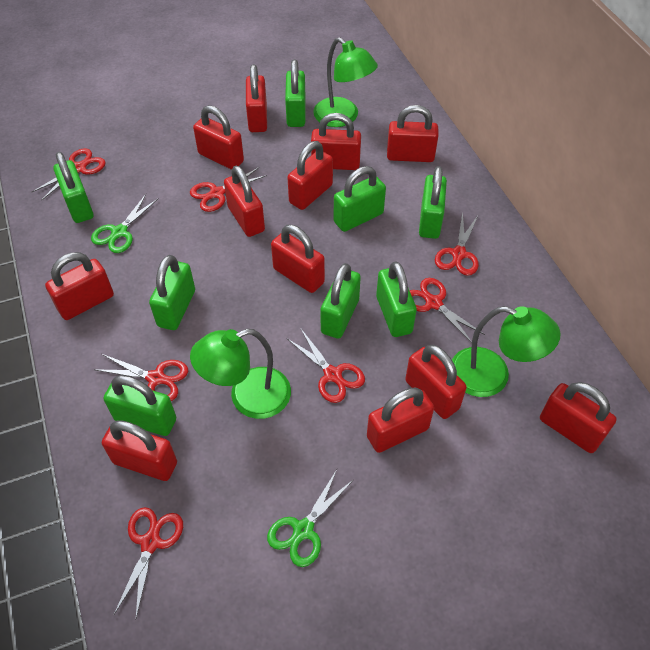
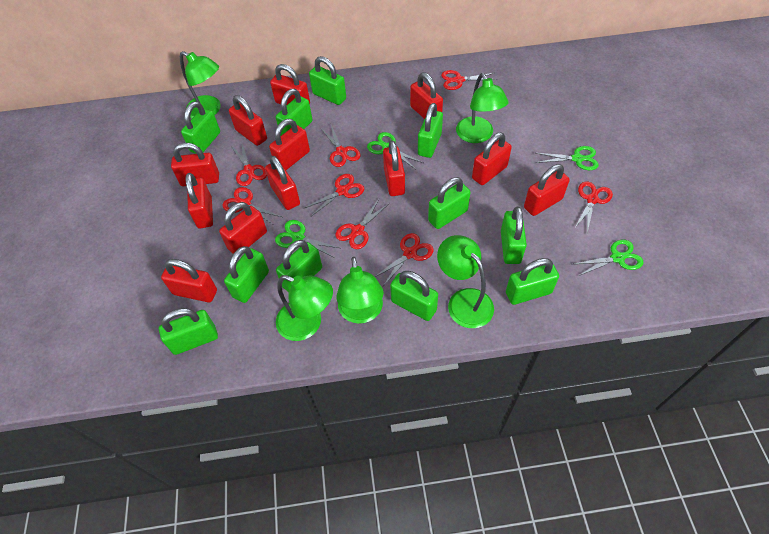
green lamp: [190,329,291,419] [313,37,378,127] [452,306,561,397] = 3 -> [180,51,221,118] [276,275,333,341] [336,257,384,324] [437,235,494,328] [456,73,509,143] = 5
green padlock: [54,152,93,223] [104,375,176,436] [149,255,195,330] [285,59,306,127] [321,263,361,339] [333,166,386,232] [376,261,417,337] [419,166,447,239] = 8 -> [159,308,218,355] [181,101,220,154] [224,246,269,303] [276,89,312,135] [276,240,322,292] [309,56,346,105] [390,271,438,321] [418,103,443,158] [428,177,471,229] [501,206,527,264] [506,258,559,305] = 11
green scissors: [91,194,159,253] [267,470,354,567] = 2 -> [275,220,340,258] [367,132,423,169] [536,146,599,170] [574,240,643,276] = 4
red scissors: [32,148,106,200] [94,354,188,401] [114,507,183,618] [190,167,267,212] [286,329,365,403] [410,278,485,343] [435,212,479,276] = 7 -> [223,187,282,226] [231,144,267,186] [305,174,364,216] [320,125,361,167] [335,199,389,249] [374,233,434,286] [441,70,497,90] [574,181,613,233] = 8

